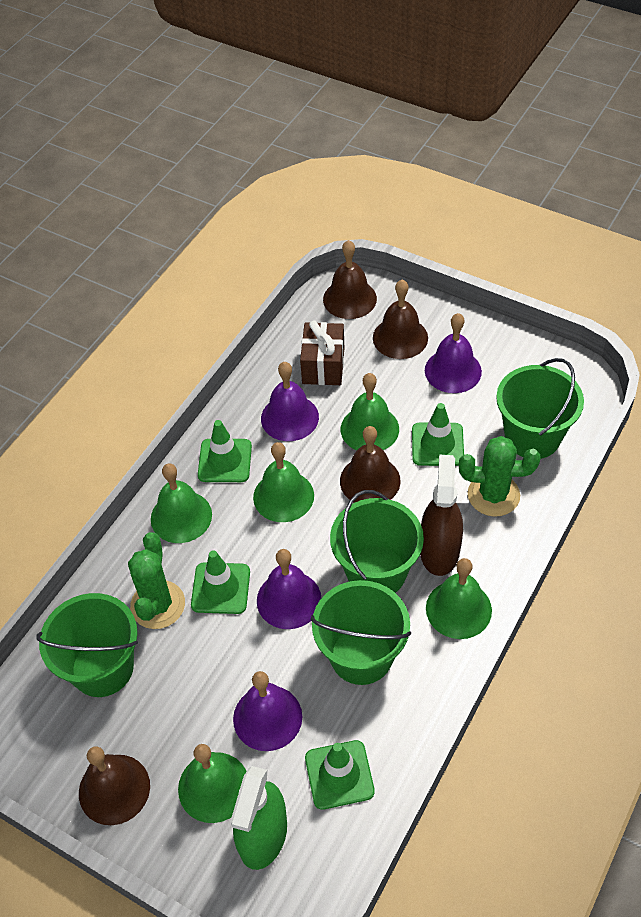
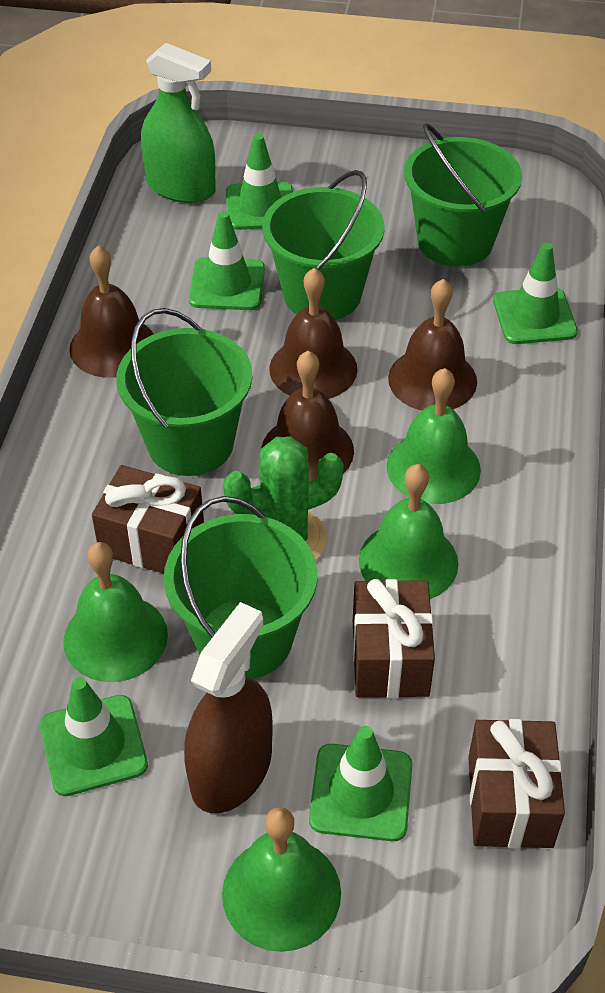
brown gift: [300,321,344,385] = 1 -> [92,465,204,574] [353,579,435,698] [468,719,565,848] = 3
green bell: [151,463,212,543] [178,744,247,823] [253,442,314,522] [341,373,399,450] [426,558,492,639] = 5 -> [63,542,168,682] [222,807,341,952] [359,464,458,599] [387,368,481,504] = 4
green cactus: [128,532,185,629] [459,436,541,517] = 2 -> [223,436,344,561] = 1
green traffic cone: [191,550,250,614] [198,420,252,482] [305,740,375,810] [412,403,464,466] = 4 -> [40,677,148,796] [189,211,265,310] [226,134,293,230] [309,726,412,841] [493,243,578,344] = 5
purple bell: [233,671,302,751] [257,549,321,629] [261,362,319,441] [425,313,482,393] = 4 -> none = 0

